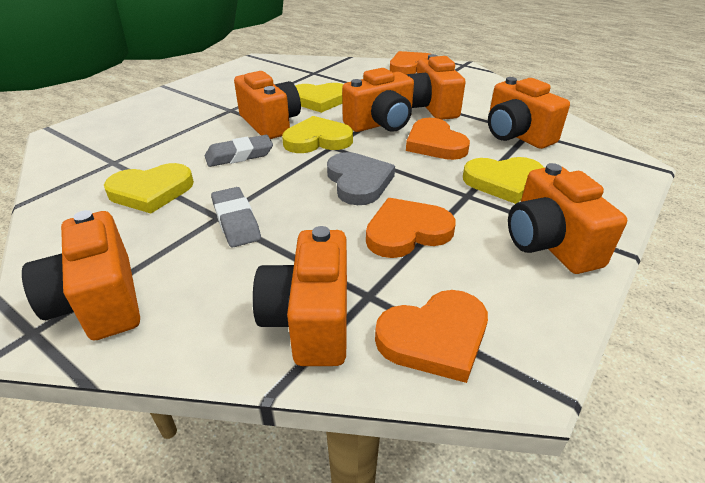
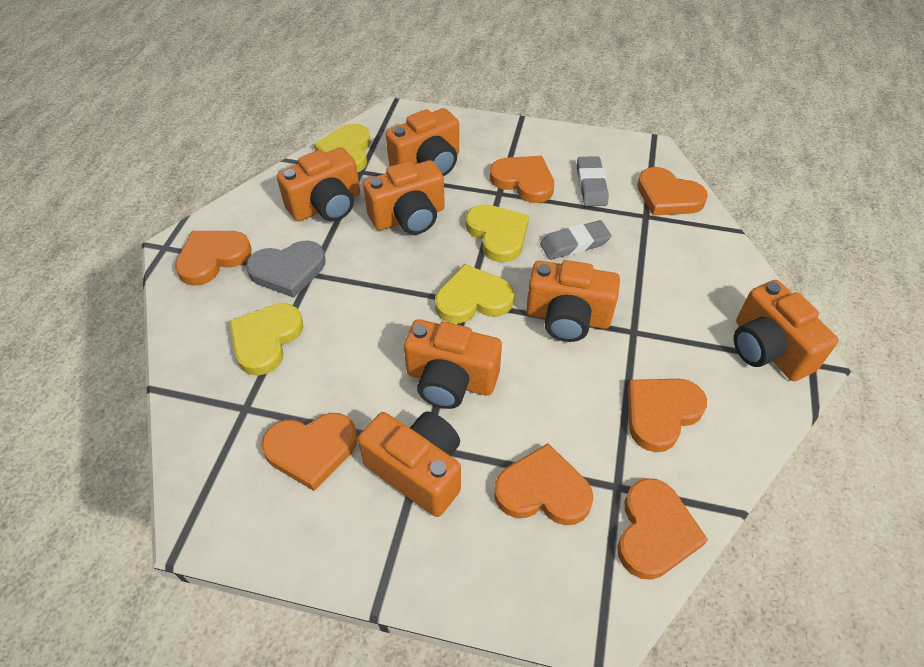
orange heart: [366,198,456,258] [375,290,488,383] [390,51,430,75] [406,118,470,160] = 4 -> [175,231,252,286] [261,413,358,491] [490,156,554,203] [494,443,594,525] [618,478,708,580] [628,379,707,452] [637,167,708,216] = 7

